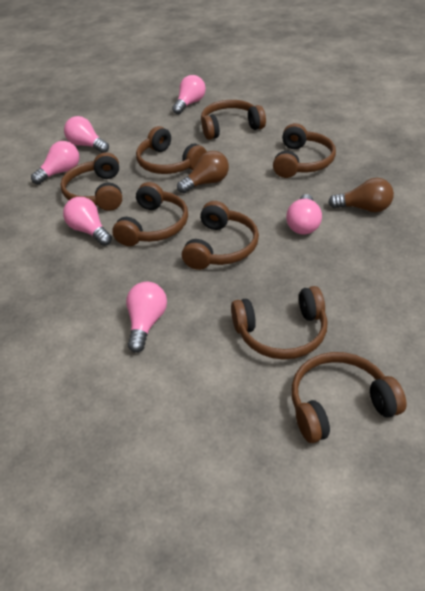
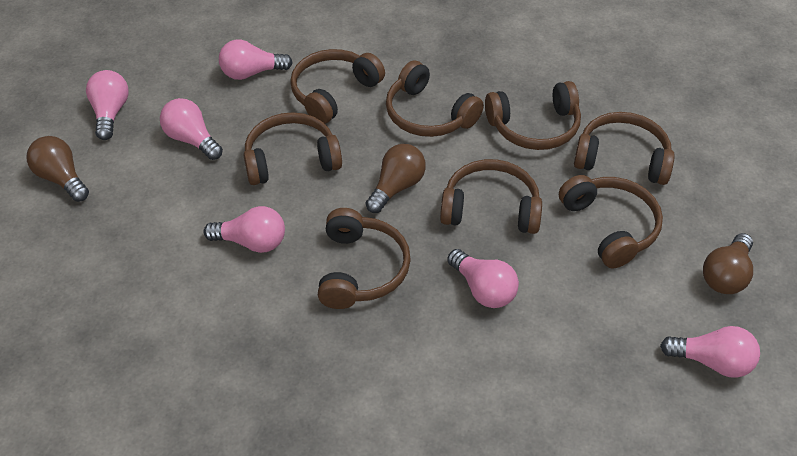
brown light bulb: [177,151,229,193] [328,178,394,212] = 2 -> [26,136,89,202] [366,144,426,213] [703,233,753,294] = 3

